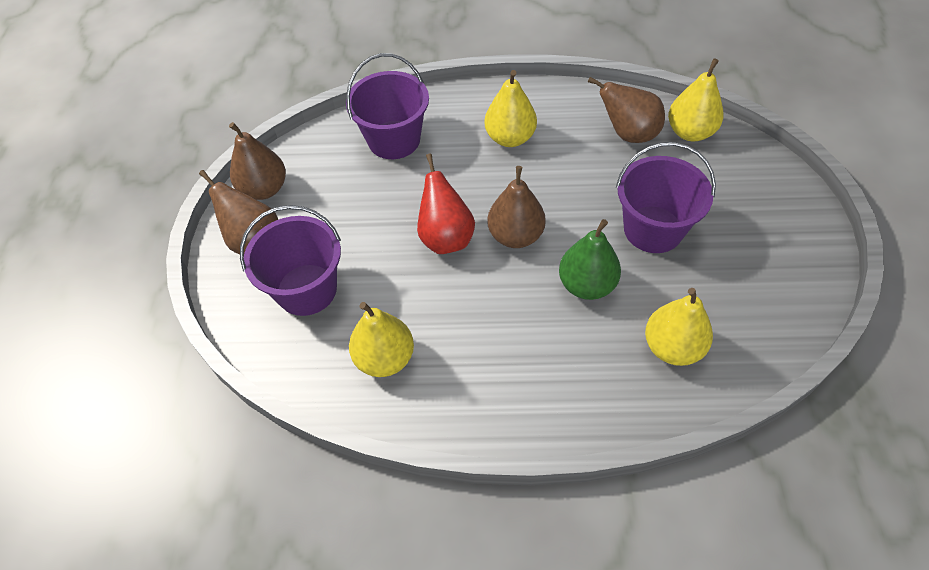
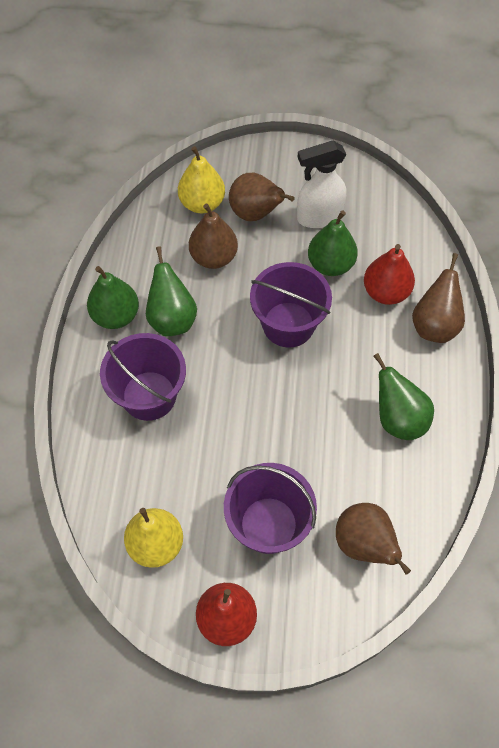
green pear: [559,219,621,300] = 1 -> [87,266,139,329] [146,246,197,336] [308,210,358,276] [373,353,434,440] = 4
red pear: [417,153,475,254] = 1 -> [196,583,257,646] [364,244,415,305] = 2
white spray bottle: none = 0 -> [297,141,347,228] = 1
yellow pear: [349,302,414,377] [485,70,537,147] [645,288,713,366] [668,58,724,142] = 4 -> [124,508,183,568] [178,146,225,213] = 2

